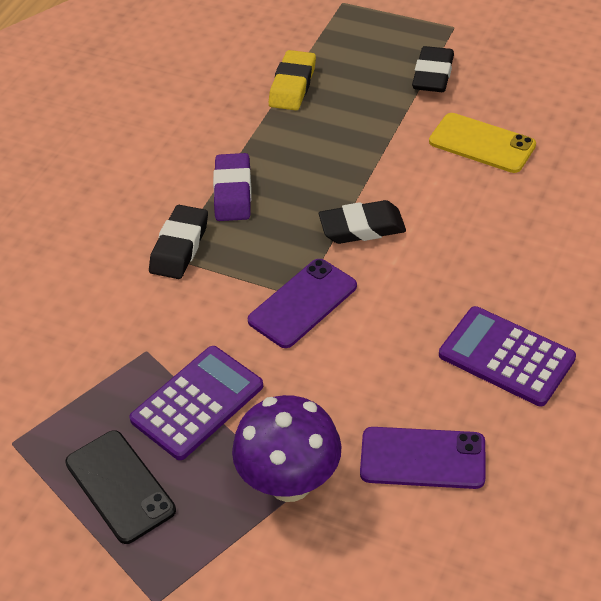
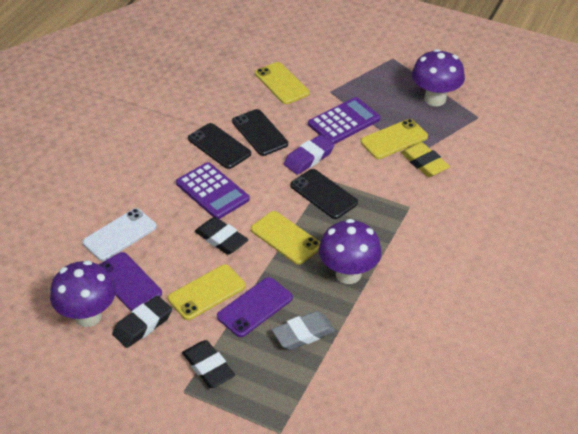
black phone: [65,430,176,544] = 1 -> [188,123,251,169] [232,109,288,156] [290,169,358,219] = 3
grey eraser: none = 0 -> [272,311,335,350] = 1
purple mushroom: [232,395,341,502] = 1 -> [50,260,116,327] [319,219,382,284] [412,49,465,106] = 3
white phone: none = 0 -> [83,208,157,261] = 1
yellow phone: [429,113,536,173] = 1 -> [168,264,246,320] [251,211,320,265] [255,62,310,104] [361,119,428,159] = 4

